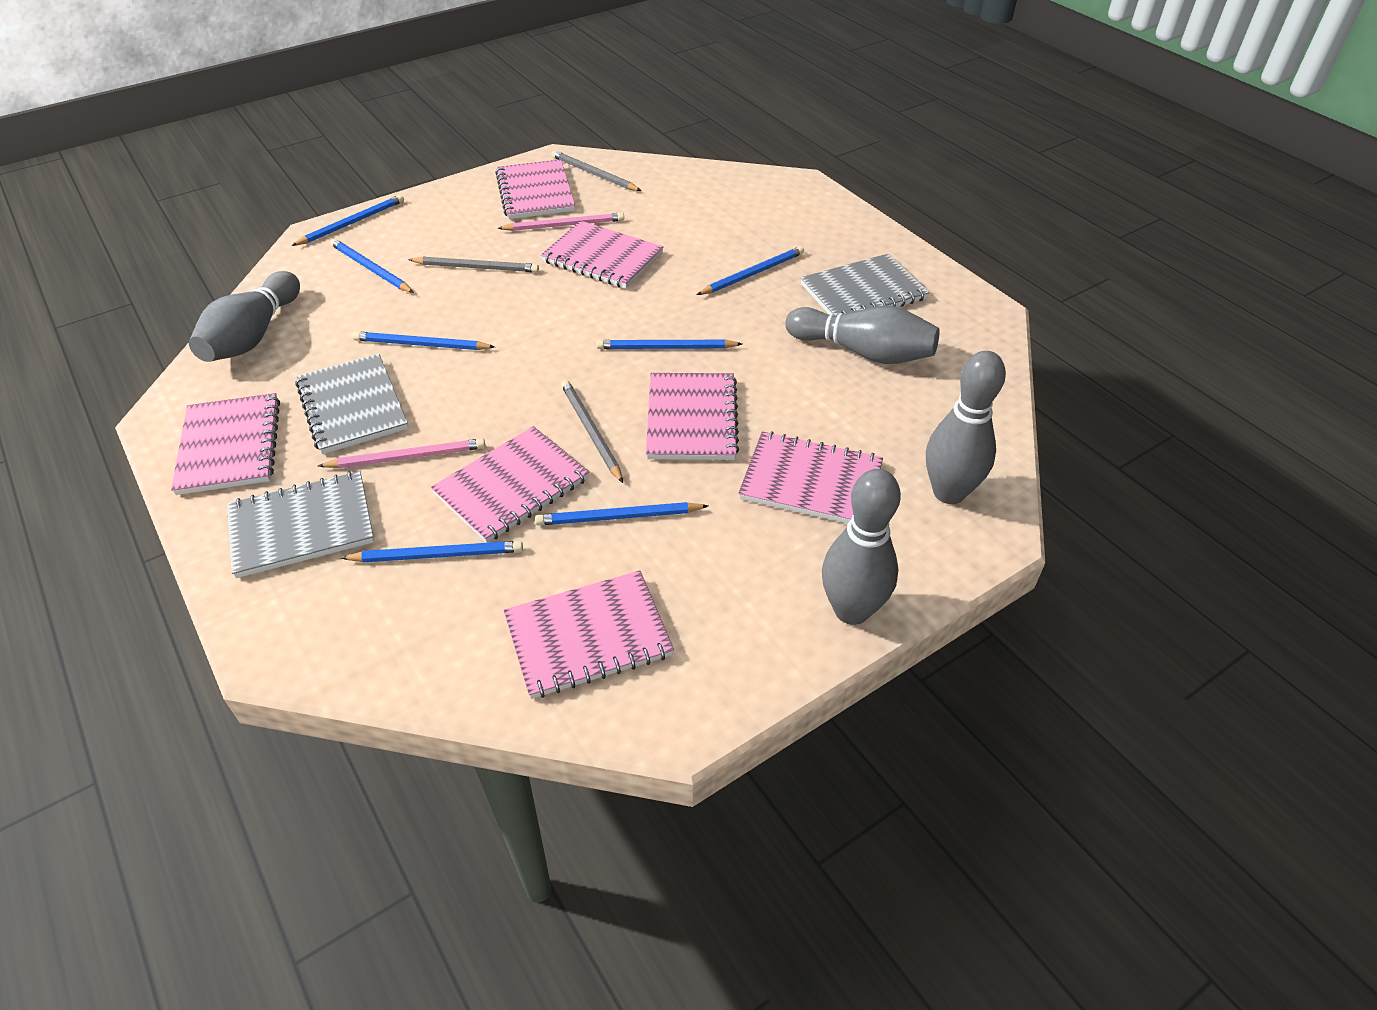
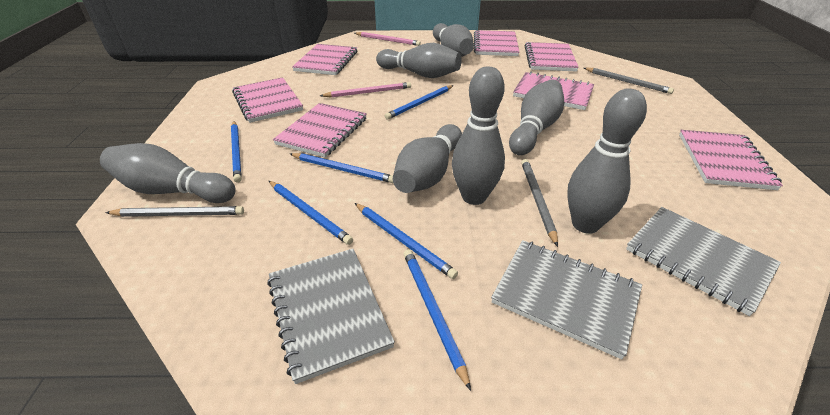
blue pencil: [291,194,404,246] [330,239,414,293] [341,541,523,562] [353,331,495,350] [535,502,708,525] [596,340,742,349] [697,246,804,295] = 7 -> [231,121,242,183] [269,181,353,245] [290,153,393,183] [355,203,458,279] [385,85,454,120] [403,249,471,391] = 6
grey bowling pin: [189,271,300,362] [785,306,940,364] [822,469,901,625] [926,351,1006,504] = 4 -> [100,143,236,203] [376,43,462,78] [393,124,462,193] [433,23,474,57] [452,67,505,205] [509,79,564,155] [567,89,647,234] = 7

